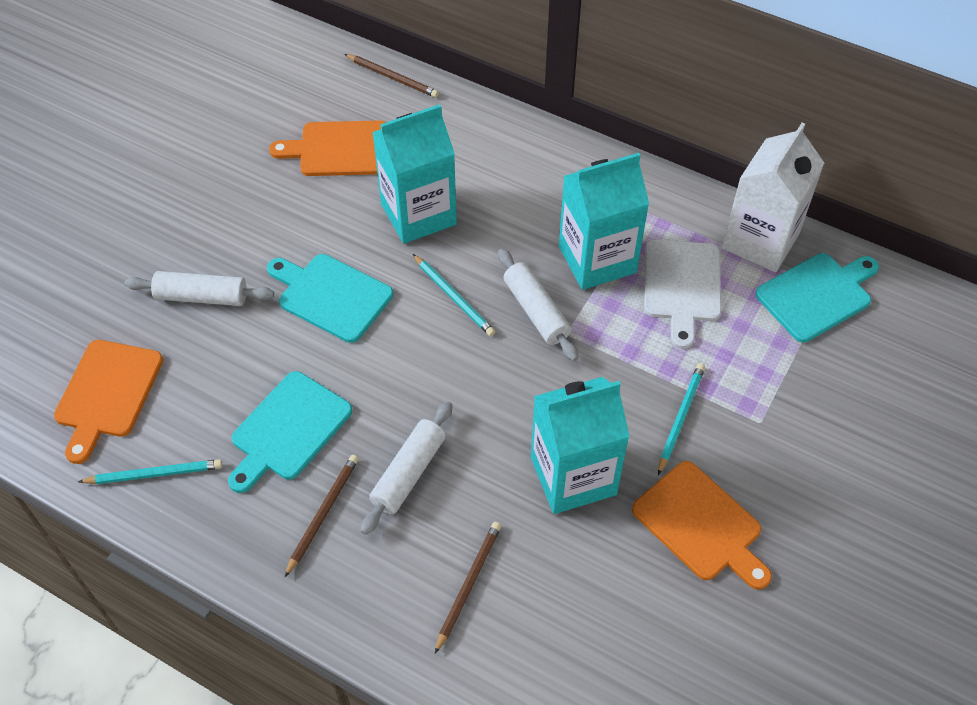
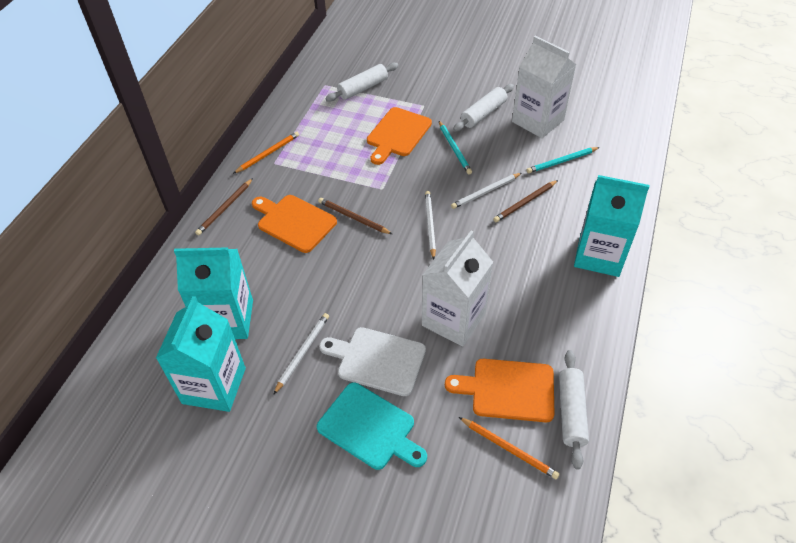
orange pencil: none = 0 -> [233,132,299,174] [459,417,560,480] = 2
turquoise cutting board: [228,371,352,493] [267,254,393,343] [755,253,879,342] = 3 -> [317,382,427,470] = 1
turquoise pencil: [78,459,222,484] [413,254,495,336] [658,363,705,475] = 3 -> [439,121,472,174] [526,147,600,173] = 2
white carton: [722,123,824,272] = 1 -> [422,230,493,347] [512,36,576,138] = 2
white pencil: none = 0 -> [273,313,329,395] [425,191,436,259] [451,173,521,209] = 3

